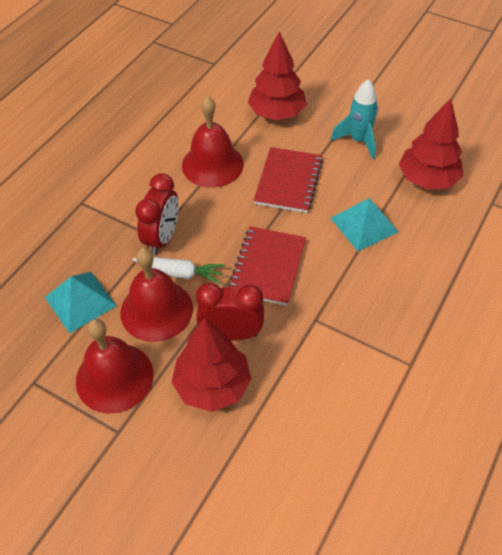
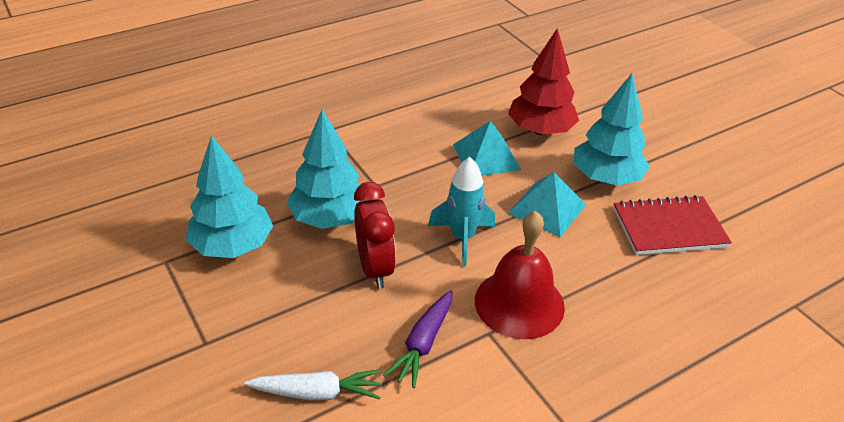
purple carrot: none = 0 -> [383,290,453,388] = 1
red bell: [76,319,153,414] [120,248,193,342] [182,96,244,188] = 3 -> [475,211,565,339] = 1
red clock: [135,173,179,255] [196,283,264,340] = 2 -> [354,182,396,289] = 1
red notebook: [228,226,306,306] [254,147,323,213] = 2 -> [613,195,732,255] = 1
red tree: [171,318,251,412] [248,31,307,120] [399,98,463,190] = 3 -> [508,28,579,135] = 1
turquoise tree: none = 0 -> [186,135,273,258] [286,110,361,229] [573,73,649,186] = 3

